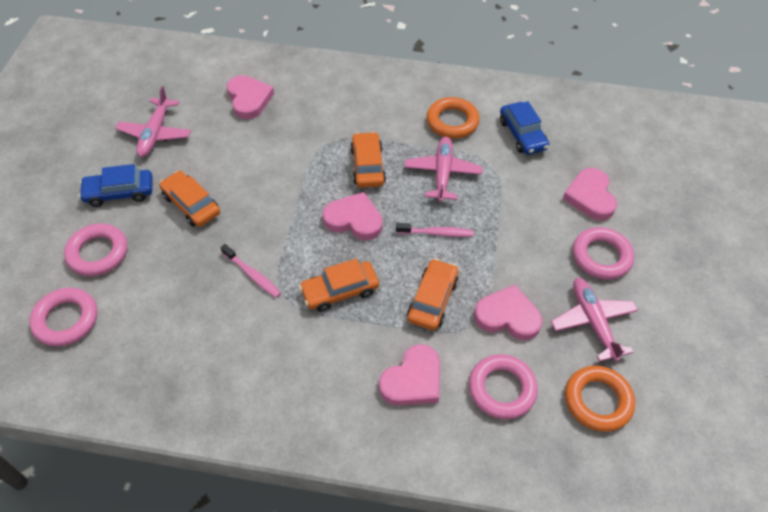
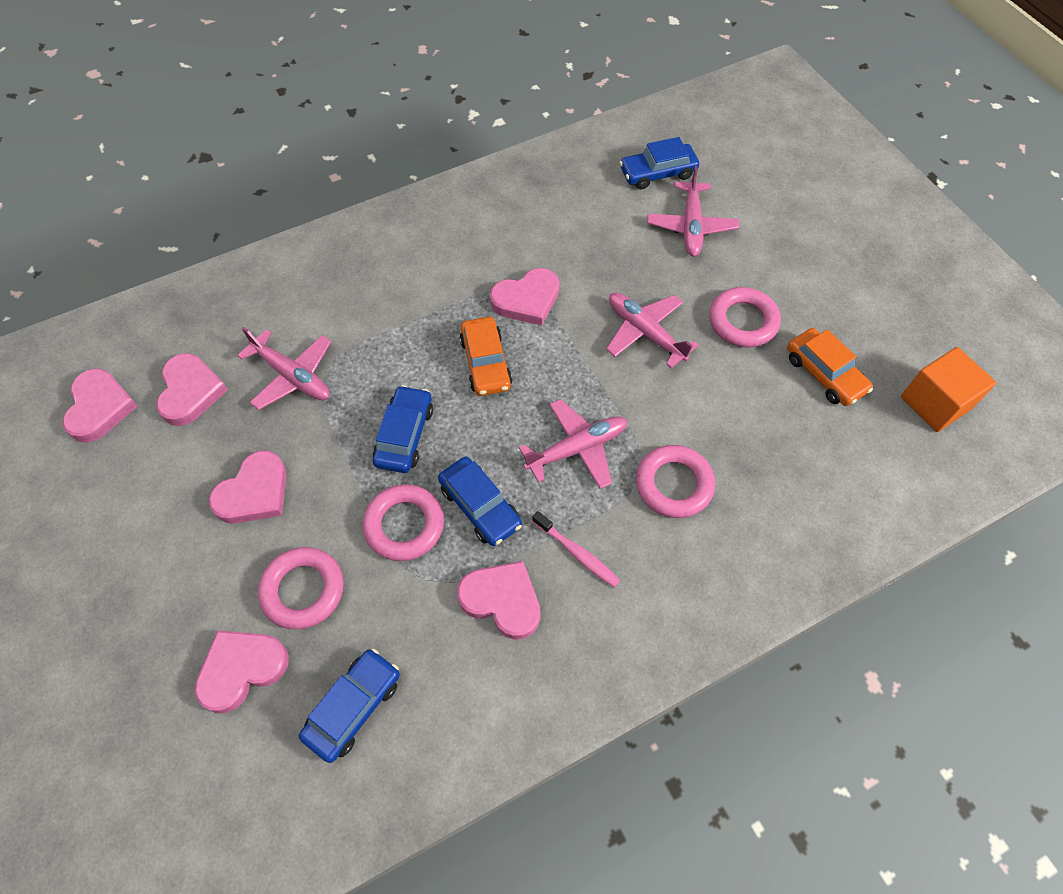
blue car: [79,164,153,207] [500,101,549,155] = 2 -> [299,648,400,763] [373,385,433,473] [438,457,522,546] [619,137,699,189] = 4
orange car: [159,171,220,227] [299,259,379,312] [350,132,386,188] [407,259,458,330] = 4 -> [459,317,512,396] [787,328,873,406] = 2
orange cube: none = 0 -> [901,347,996,432] = 1
orange ring: [427,97,480,139] [565,366,635,432] = 2 -> none = 0
pink heart: [227,75,274,119] [322,192,383,240] [379,344,440,406] [474,285,543,340] [563,168,617,220] = 5 -> [63,368,138,443] [156,353,228,426] [194,630,289,713] [209,450,287,524] [457,561,540,640] [490,268,560,326] = 6
pink plane: [115,86,191,157] [404,137,483,202] [551,278,638,362] = 3 -> [237,327,332,410] [519,399,628,489] [606,292,699,368] [647,166,739,257] = 4
pink toothbrush: [220,244,281,298] [396,223,474,237] = 2 -> [532,511,620,588] = 1

